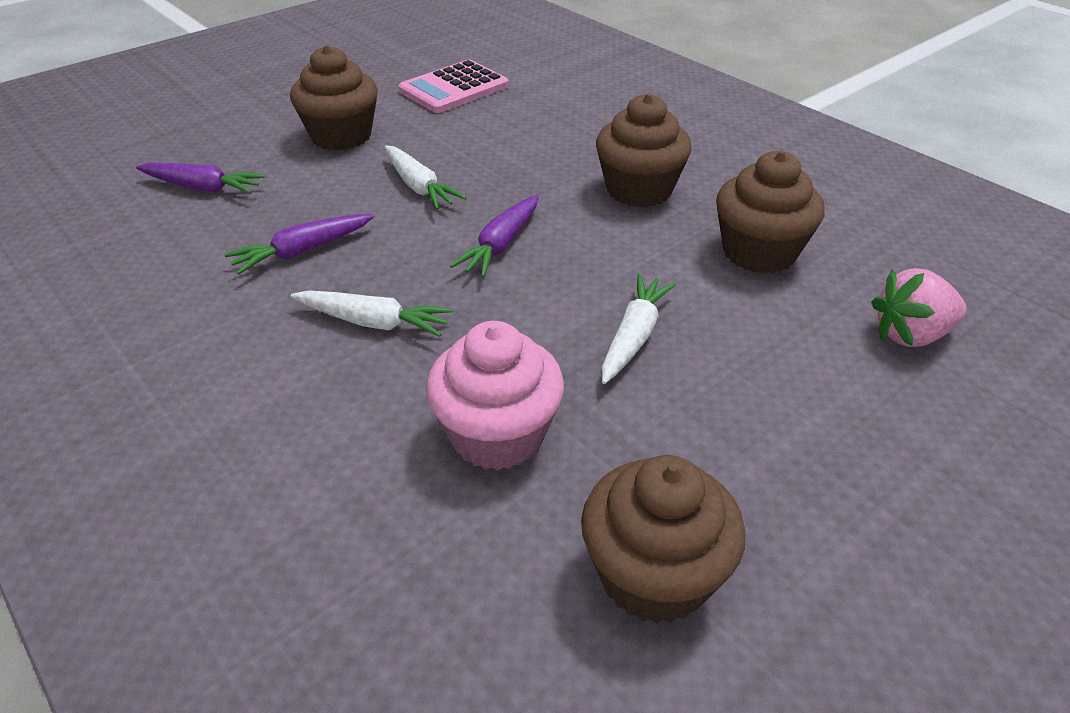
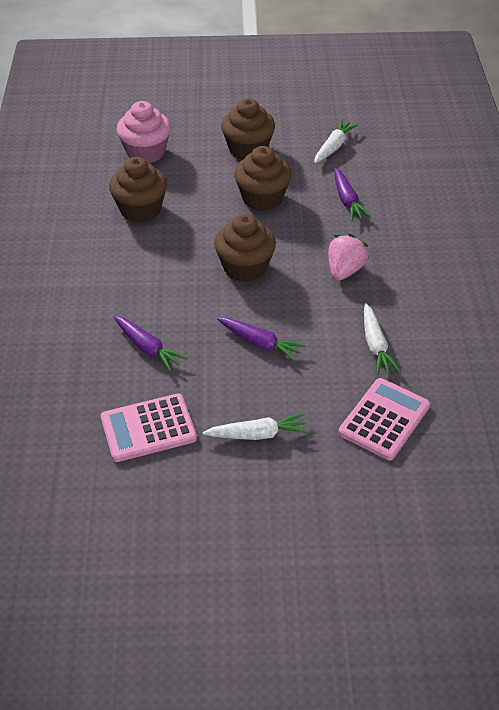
pink calculator: [398,60,509,113] = 1 -> [100,393,197,462] [338,378,430,460] = 2

